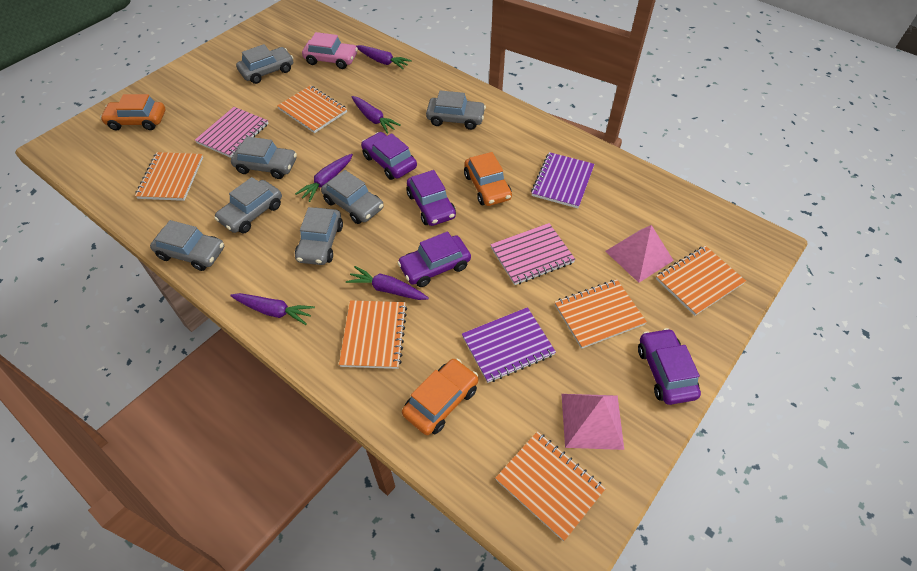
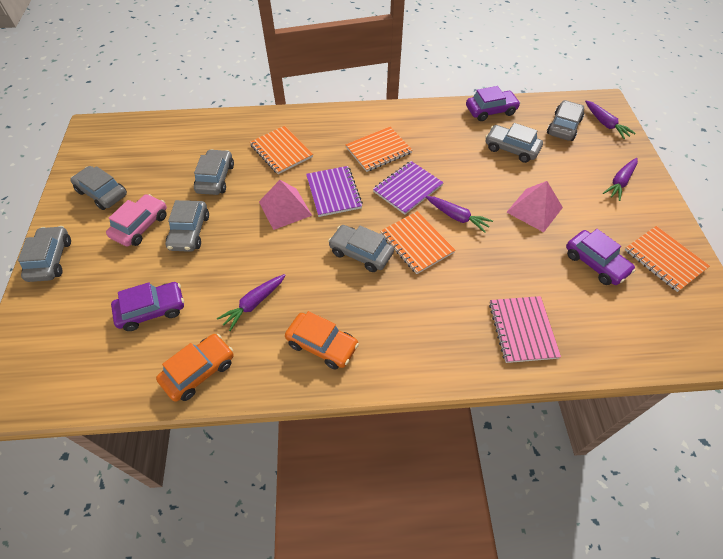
orange car: [100,94,165,131] [402,358,478,435] [464,152,512,206] = 3 -> [156,334,234,402] [285,311,359,370] = 2
orange notebook: [135,152,203,201] [277,85,347,133] [339,300,407,369] [495,431,606,541] [555,279,647,349] [656,246,746,316] = 6 -> [250,126,313,174] [345,127,412,172] [380,211,455,274] [625,226,710,292] = 4
pink notebook: [195,107,269,158] [490,223,576,285] = 2 -> [489,296,561,363] = 1
purple car: [361,132,417,180] [397,231,471,287] [407,170,456,226] [638,328,701,405] = 4 -> [111,282,184,331] [466,86,520,121] [566,229,635,285] = 3
purple carrot: [230,293,315,325] [295,154,353,202] [346,266,429,300] [351,96,401,134] [356,45,412,70] = 5 -> [217,274,286,331] [426,196,493,233] [585,101,636,139] [603,158,638,201] = 4

